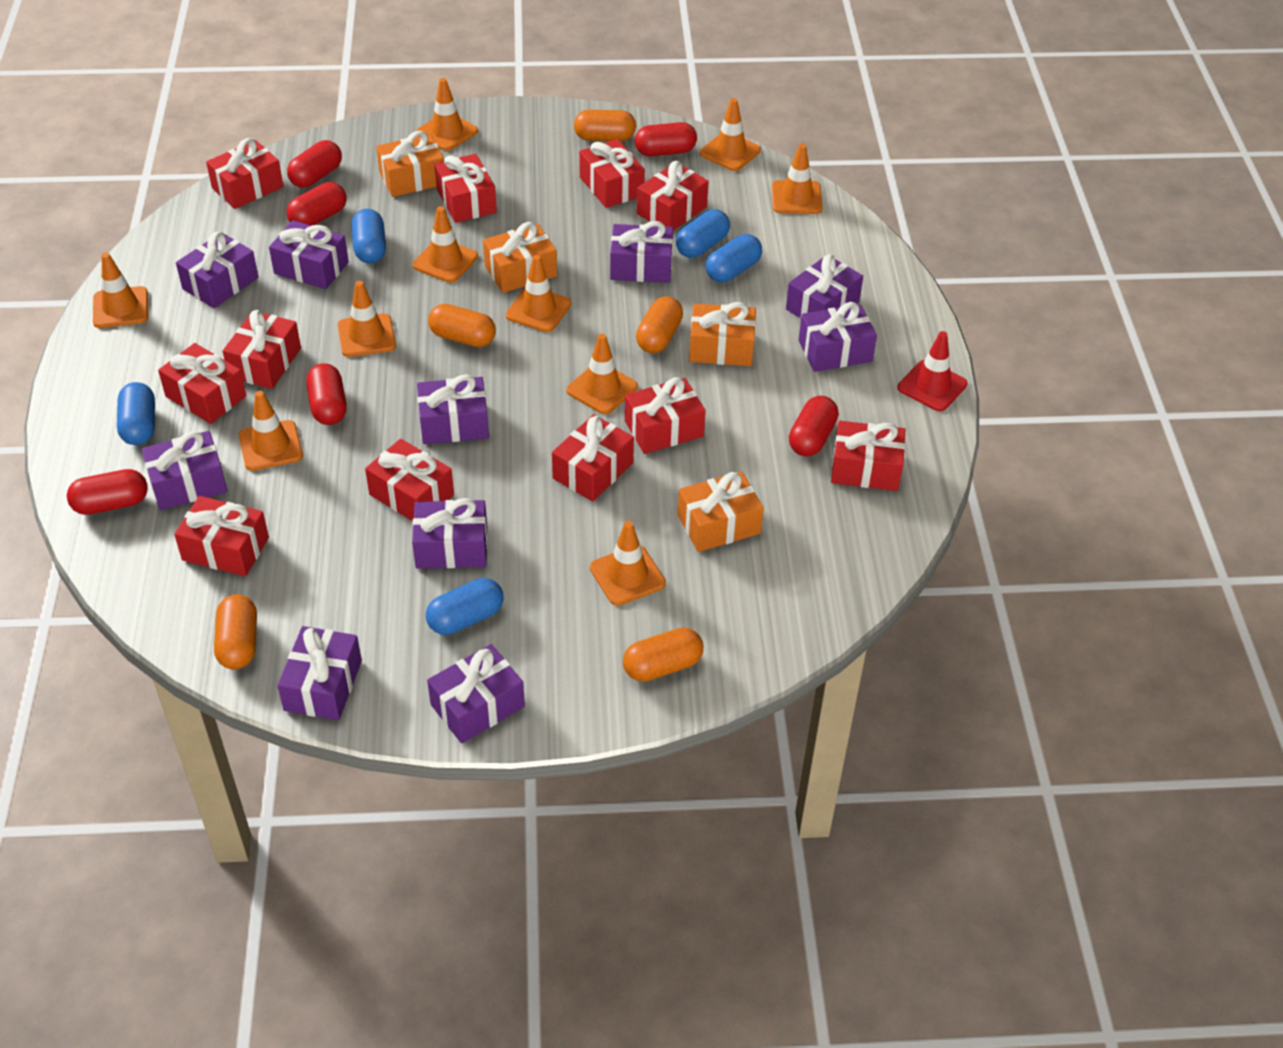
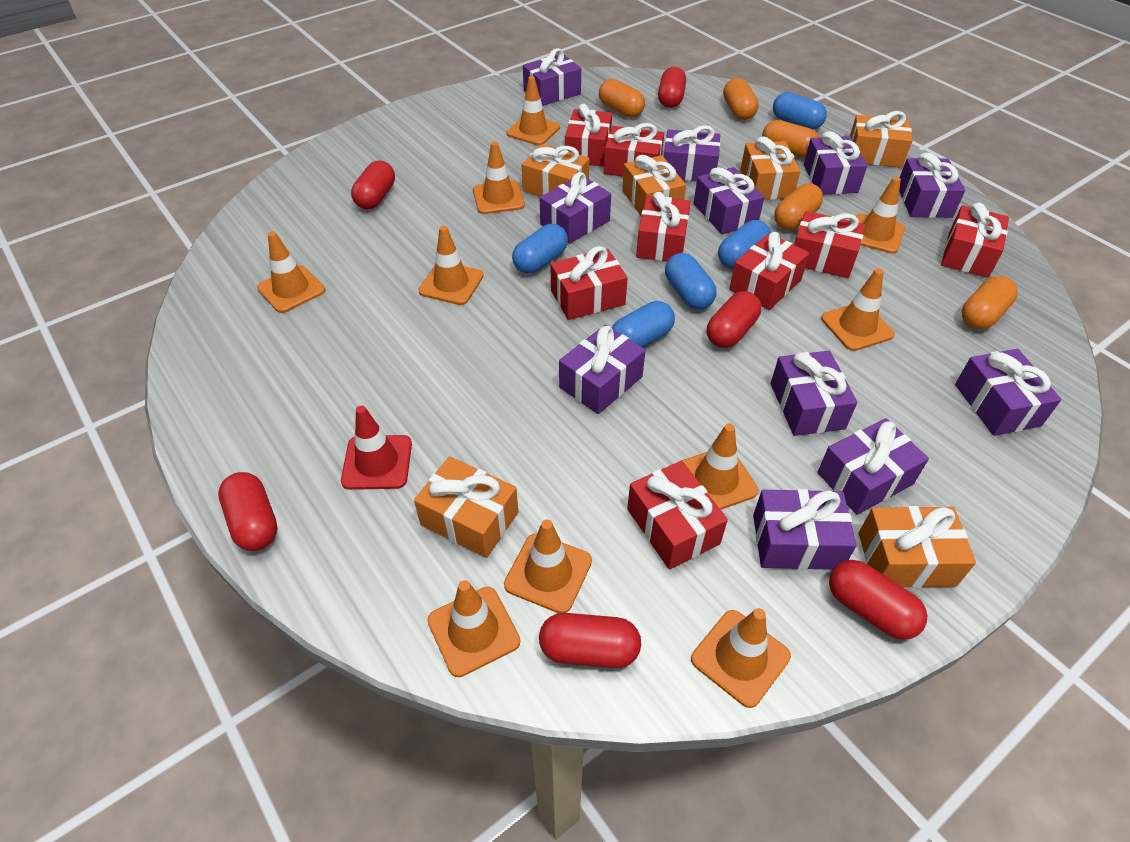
orange gift: [376,131,444,197] [483,222,557,293] [678,471,764,552] [689,302,756,366] = 4 -> [414,456,518,558] [522,144,589,197] [622,155,686,216] [740,136,800,200] [850,111,912,168] [859,506,976,588] = 6
purple gift: [142,431,227,510] [176,232,259,308] [269,220,349,289] [277,626,362,720] [412,498,488,569] [417,374,489,444] [427,644,525,743] [610,221,673,283] [786,254,863,318] [799,302,877,372] = 10 -> [523,48,581,106] [540,172,611,244] [559,325,646,414] [664,125,720,181] [694,167,764,234] [753,489,857,570] [771,351,857,436] [804,131,867,195] [817,418,929,515] [899,153,965,218] [955,349,1061,436] = 11
red gift: [158,343,246,424] [174,496,269,576] [206,138,283,209] [223,310,301,389] [365,439,454,521] [435,154,497,223] [552,414,634,502] [579,139,645,208] [625,377,706,454] [637,161,709,230] [831,421,905,491] = 11 -> [550,246,628,320] [565,104,612,166] [604,123,664,176] [627,461,728,569] [636,192,691,261] [729,232,809,310] [794,211,865,278] [941,203,1009,278] = 8

